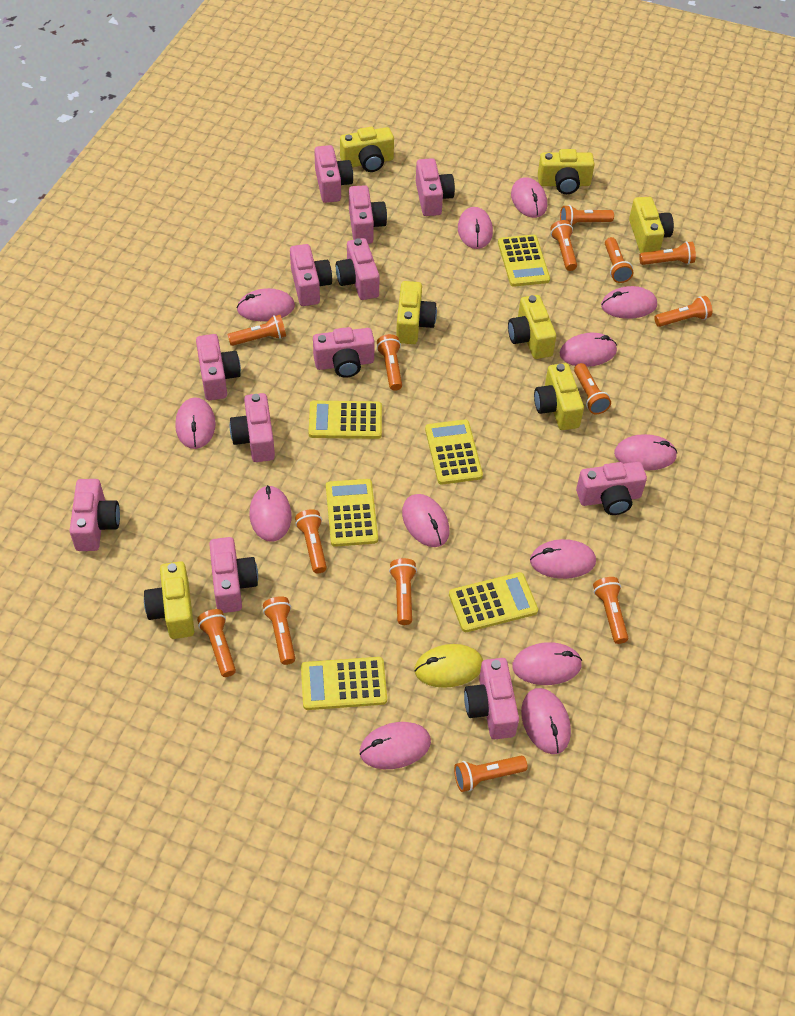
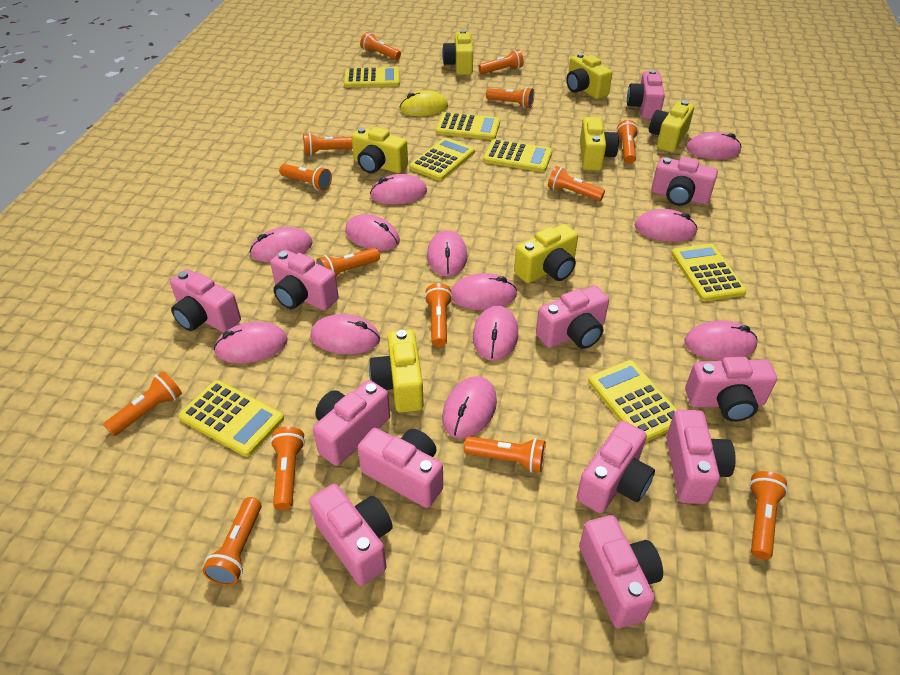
pink mouse: [175,397,216,449] [237,288,295,321] [250,485,291,542] [360,722,431,769] [402,494,449,547] [458,207,493,249] [511,177,547,218] [512,642,582,685] [521,688,571,754] [530,539,596,579] [559,333,617,367] [601,286,657,319] [614,434,677,471] = 13 -> [214,322,288,363] [249,227,313,262] [310,314,380,354] [345,214,400,251] [370,174,427,205] [427,230,468,277] [442,376,497,439] [451,273,517,310] [473,306,518,361] [635,209,698,242] [684,320,758,361] [687,132,741,160] = 12
yellow calculator: [301,657,387,710] [308,400,382,439] [326,479,378,547] [425,420,483,485] [449,572,538,632] [498,235,550,287] = 6 -> [179,380,284,457] [344,67,400,88] [410,137,475,181] [436,112,500,140] [483,139,552,172] [588,360,677,442] [671,244,747,301] = 7

